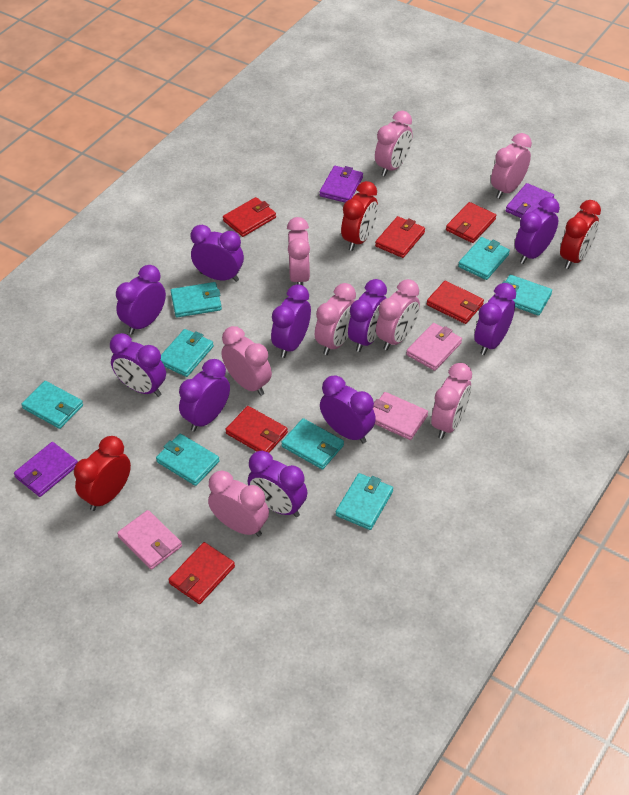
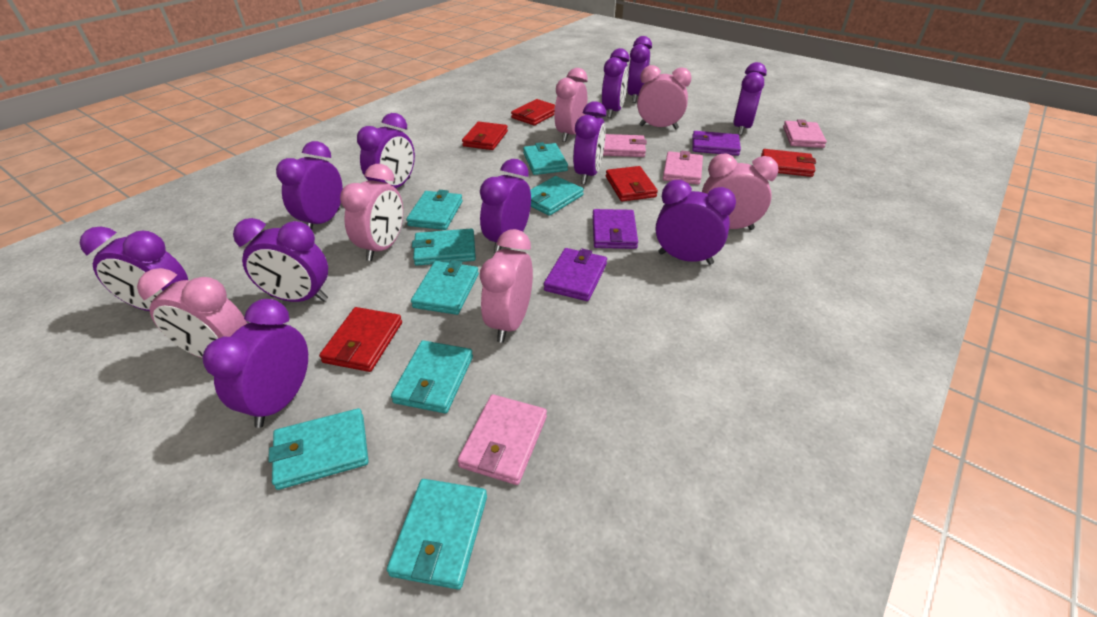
pink clock: [208,470,269,537] [221,326,272,396] [287,217,310,285] [315,283,356,355] [375,111,413,176] [376,279,420,350] [431,363,472,439] [491,133,532,199] = 8 -> [137,268,247,358] [340,164,403,261] [480,229,533,343] [554,68,588,142] [637,65,692,130] [702,153,778,230] = 6
pink wallet: [117,510,182,570] [373,392,428,440] [406,323,462,371] = 3 -> [457,394,547,485] [603,134,647,157] [663,151,703,185] [783,119,827,148] = 4
purple clock: [110,333,166,397] [116,265,166,334] [179,359,230,432] [191,225,244,282] [248,451,307,517] [271,284,311,358] [320,375,376,444] [348,279,387,352] [474,283,516,355] [515,197,560,264] = 10 -> [79,227,188,311] [202,299,308,428] [233,218,328,302] [276,141,343,230] [357,113,415,188] [480,159,531,253] [573,101,606,184] [602,48,630,118] [627,36,652,103] [655,180,736,265] [733,62,767,135] = 11
red clock: [74,436,131,511] [341,181,378,251] [560,200,601,269] = 3 -> none = 0
red wallet: [168,542,235,604] [223,197,276,237] [225,406,288,453] [375,216,425,258] [427,281,484,324] [446,202,496,243] = 6 -> [319,307,402,372] [462,122,508,150] [511,99,555,125] [606,166,658,201] [761,149,816,177] = 5

